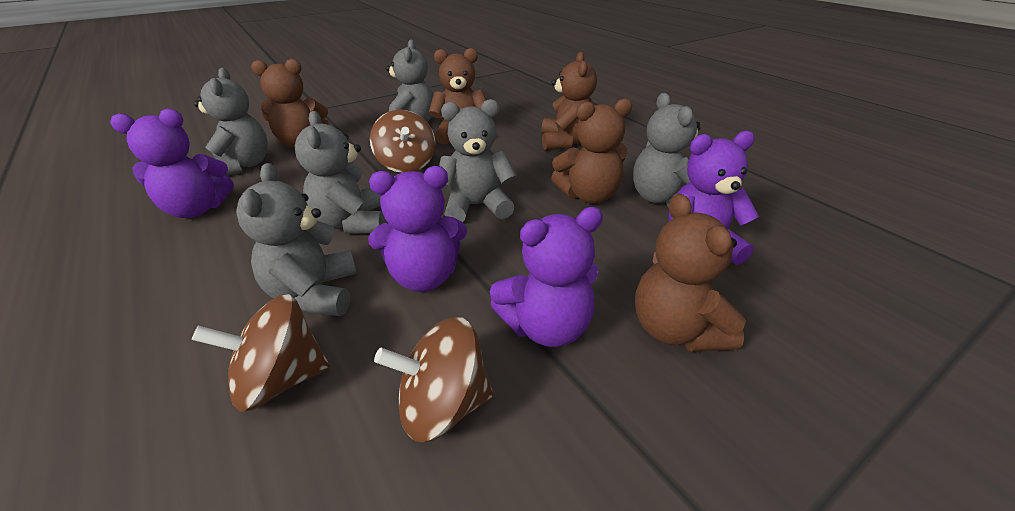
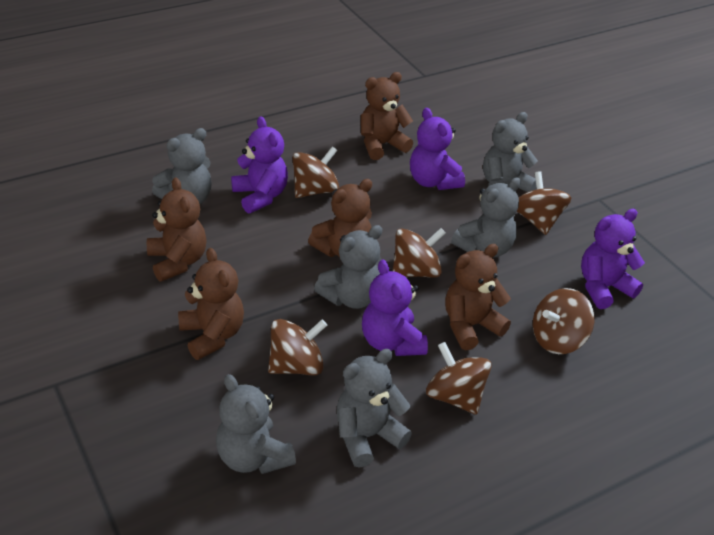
brown spinning top: [192,294,330,412] [370,110,435,173] [374,317,493,442] = 3 -> [268,319,327,376] [292,146,339,198] [393,228,445,278] [426,342,492,415] [517,171,571,235] [533,288,594,354] = 6

